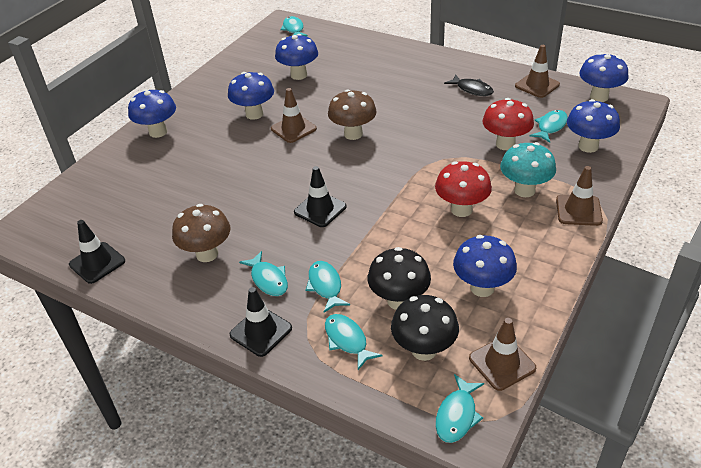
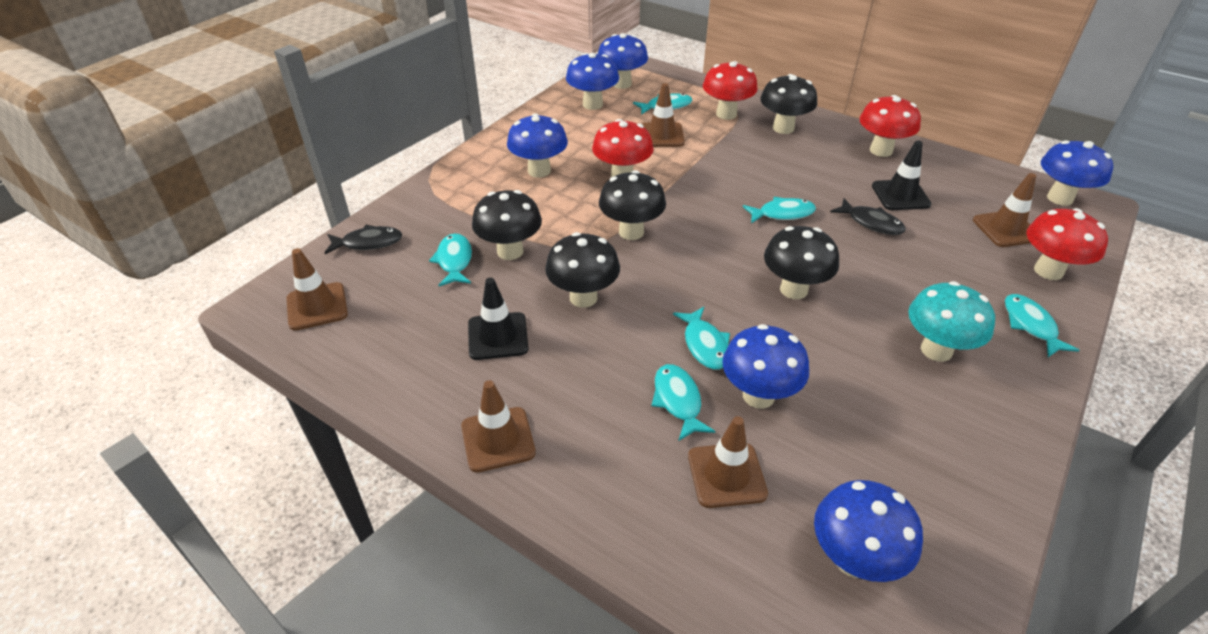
black fish: [444,74,494,96] = 1 -> [325,225,402,254] [830,198,906,235] = 2
black mushroom: [367,247,431,310] [391,295,459,361] = 2 -> [472,190,542,260] [545,232,620,308] [599,170,666,240] [760,74,817,134] [764,226,839,299] = 5
black traffic cone: [69,220,125,284] [230,287,292,357] [294,166,347,227] = 3 -> [468,278,529,360] [872,140,932,210] = 2
brown mushroom: [172,204,230,262] [328,89,377,140] = 2 -> none = 0
brown traffic cone: [271,88,317,143] [469,318,536,391] [515,45,560,98] [556,166,603,226] = 4 -> [287,248,348,331] [461,380,536,473] [642,83,685,147] [688,416,768,508] [973,173,1036,247] = 5
red mushroom: [435,161,492,217] [482,98,534,150] = 2 -> [592,119,654,177] [703,61,758,120] [859,95,921,157] [1026,208,1108,280] = 4

